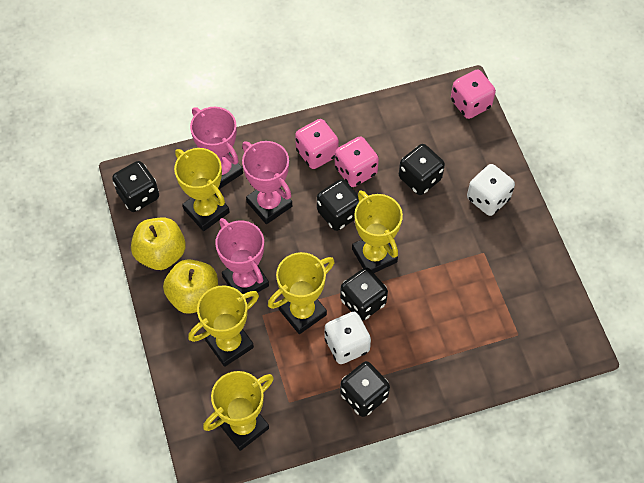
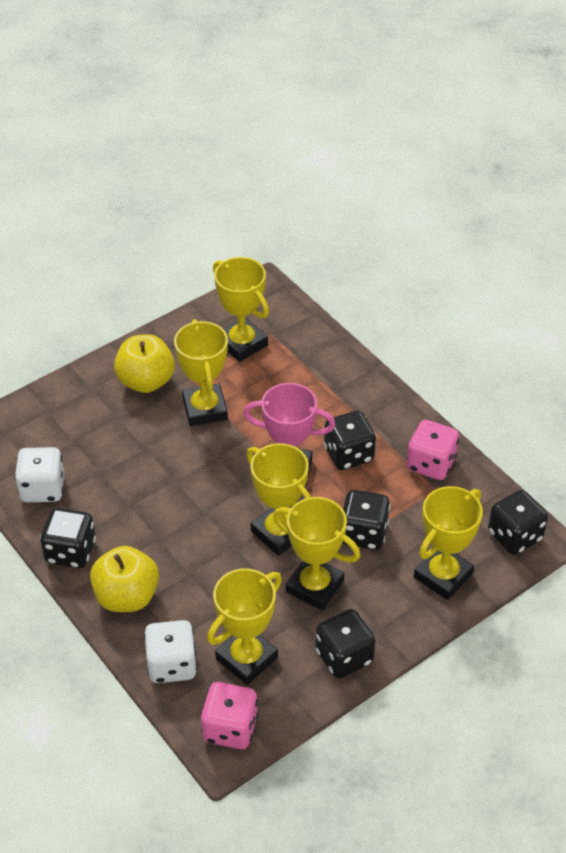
pink dice: [295,119,339,169] [335,137,379,187] [451,70,496,119] = 3 -> [201,682,258,749] [406,420,459,480] = 2
pink trophy: [190,107,243,189] [215,218,269,299] [242,141,292,224] = 3 -> [243,383,335,488] = 1
yellow trophy: [174,148,229,231] [188,285,259,367] [203,371,274,451] [268,252,335,334] [352,190,403,273] = 5 -> [174,319,228,426] [207,568,282,685] [213,257,269,362] [247,443,311,556] [273,497,360,610] [414,486,483,600] = 6

